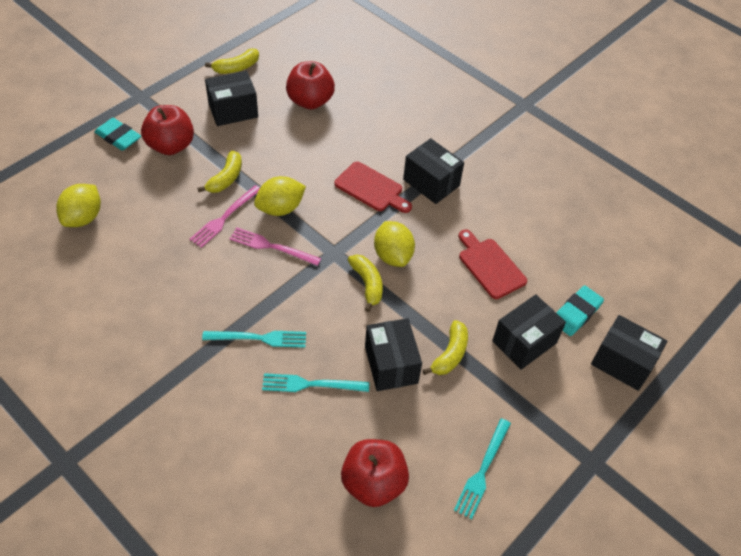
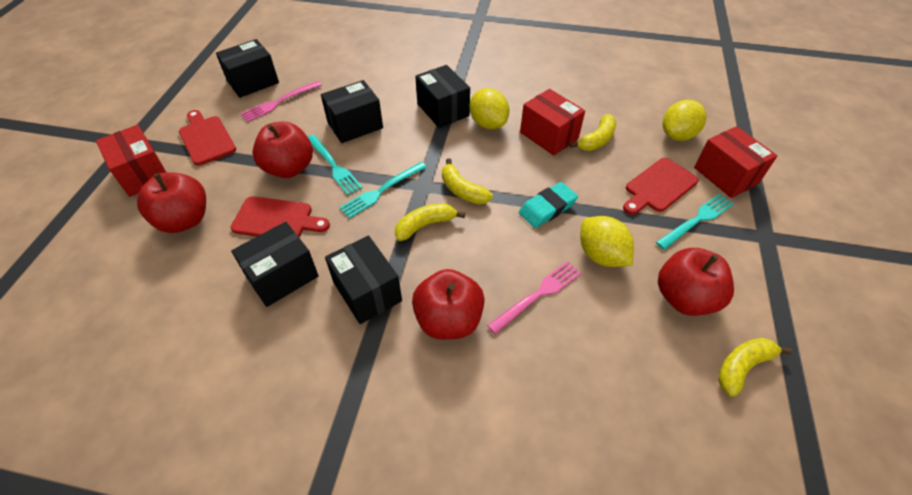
red apple: [141,105,194,155] [286,61,335,109] [341,439,409,507] = 3 -> [137,172,206,233] [252,121,313,178] [412,269,485,340] [658,248,734,316] = 4
red box: none = 0 -> [96,125,166,197] [520,89,585,156] [694,126,777,198] = 3
red cutting board: [334,161,412,213] [458,229,527,299] = 2 -> [179,110,236,166] [230,196,330,237] [623,158,699,215] = 3
turquoise eraser: [94,118,141,151] [556,285,604,336] = 2 -> [519,182,578,228] = 1

